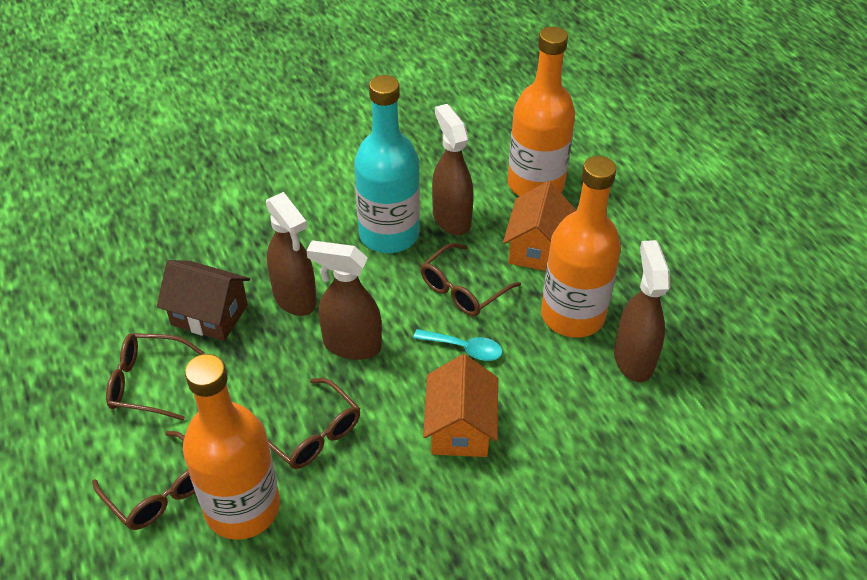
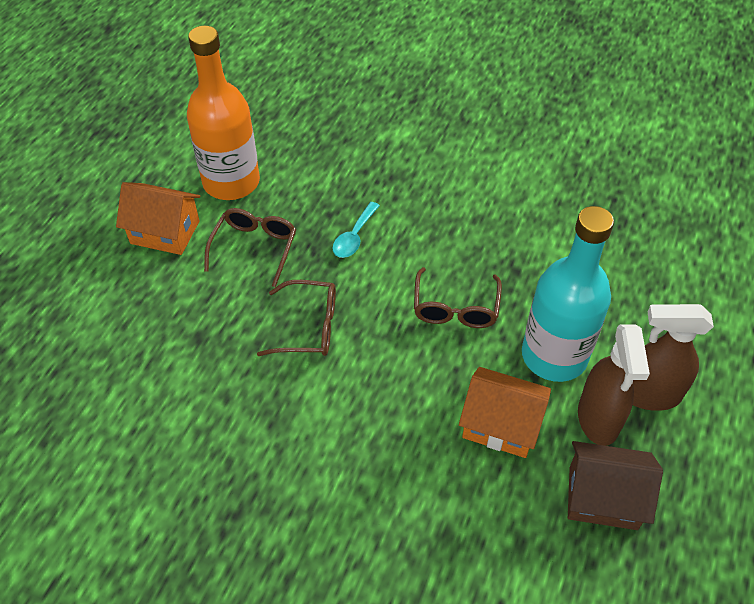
brown glasses: [92,431,195,530] [106,333,205,420] [267,378,360,469] [420,243,521,316] = 4 -> [204,208,296,287] [257,280,336,356] [414,267,502,328] = 3
brown spray bottle: [266,192,317,316] [307,240,382,360] [432,104,474,235] [614,240,670,382] = 4 -> [578,324,650,446] [633,304,714,411] = 2
orange bottle: [183,354,280,540] [507,26,575,196] [541,156,621,338] = 3 -> [187,26,260,200] = 1

